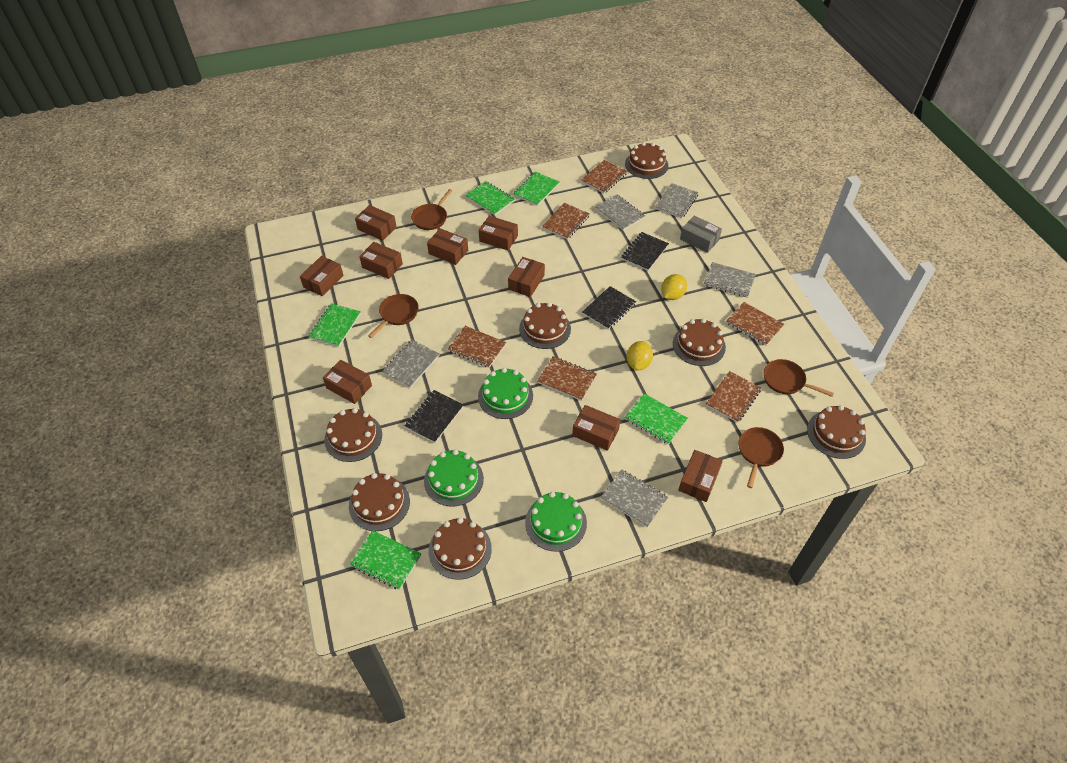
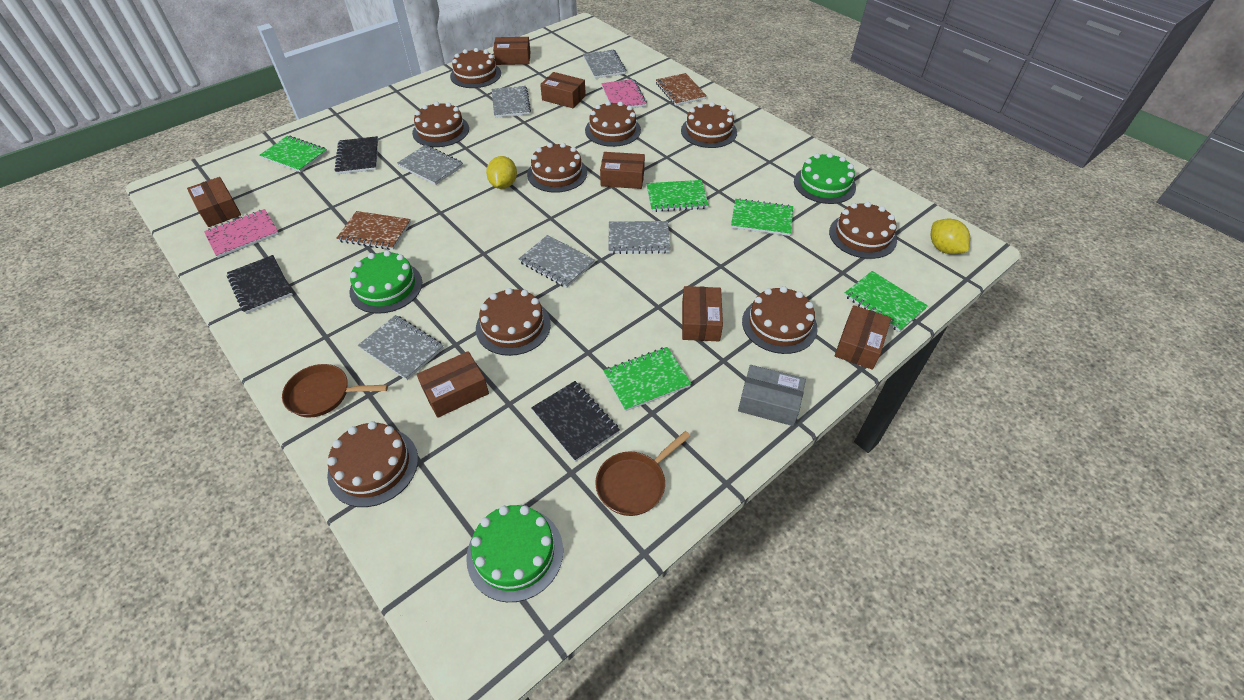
brown box: [300,256,344,296] [323,359,372,404] [355,205,397,241] [359,242,403,279] [427,228,468,265] [479,216,518,250] [508,257,545,297] [572,405,620,451] [678,450,723,502] = 9 -> [187,177,241,227] [417,351,489,418] [493,37,531,65] [540,72,586,108] [600,152,645,189] [682,286,723,341] [834,305,891,370] = 7
brown cake: [324,408,382,462] [349,473,410,531] [428,517,492,580] [519,302,571,349] [625,142,668,179] [673,318,726,366] [807,405,866,459] = 7 -> [327,421,418,507] [412,102,469,147] [450,48,501,88] [476,288,551,356] [527,143,587,193] [585,101,641,147] [681,102,737,148] [742,286,817,354] [829,202,897,259] = 9
brown notebook: [448,326,506,368] [537,356,597,401] [542,203,590,240] [581,160,627,193] [706,371,761,423] [726,302,784,346] = 6 -> [336,211,411,250] [656,73,707,106] = 2
brown pan: [368,294,419,338] [411,189,452,230] [739,427,784,488] [764,359,834,397] = 4 -> [282,364,388,418] [595,431,691,516] = 2
grey notebook: [382,340,440,388] [595,195,645,230] [601,469,668,527] [655,183,699,218] [704,262,756,298] = 5 -> [358,315,444,380] [397,145,463,185] [492,86,531,118] [519,235,595,288] [583,49,626,79] [609,221,670,254] = 6
pink notebook: none = 0 -> [204,209,279,258] [601,79,647,108] = 2

